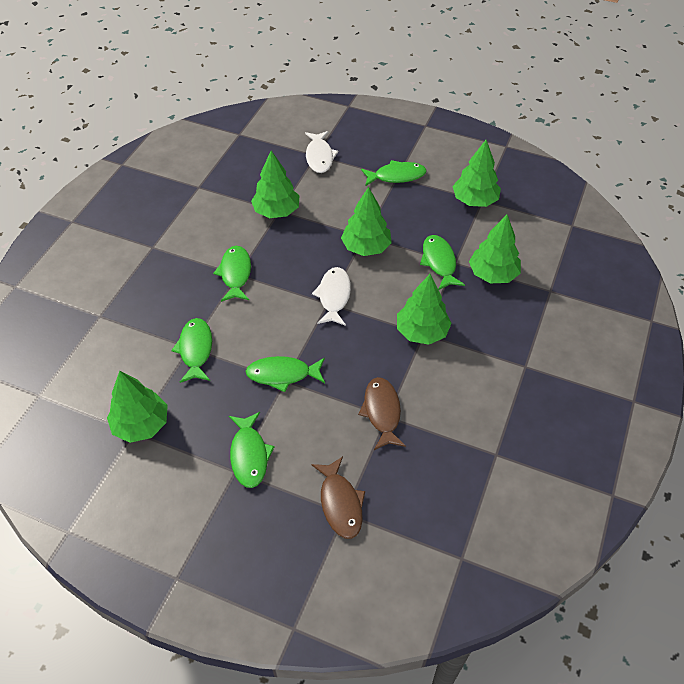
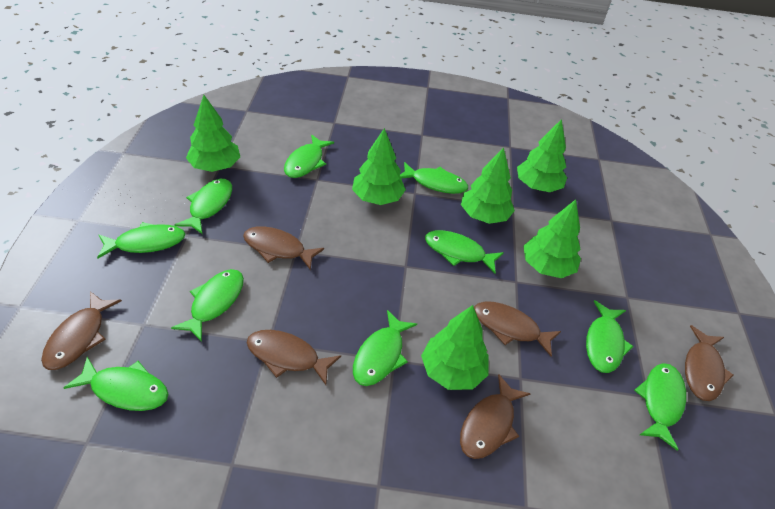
brown fish: [311,456,365,539] [358,377,406,450] = 2 -> [41,291,122,370] [243,226,324,270] [246,330,341,385] [460,374,530,459] [474,301,561,357] [685,325,734,401] = 6
green fish: [171,318,212,383] [213,246,251,302] [229,412,274,488] [245,356,325,392] [361,160,427,186] [420,235,465,290] = 6 -> [64,357,168,411] [97,222,185,259] [171,269,244,342] [174,179,232,234] [284,134,334,178] [353,310,417,386] [400,162,468,194] [425,230,504,273] [586,300,634,373] [634,363,686,451] = 10
white fish: [305,131,339,173] [312,267,351,326] = 2 -> none = 0

